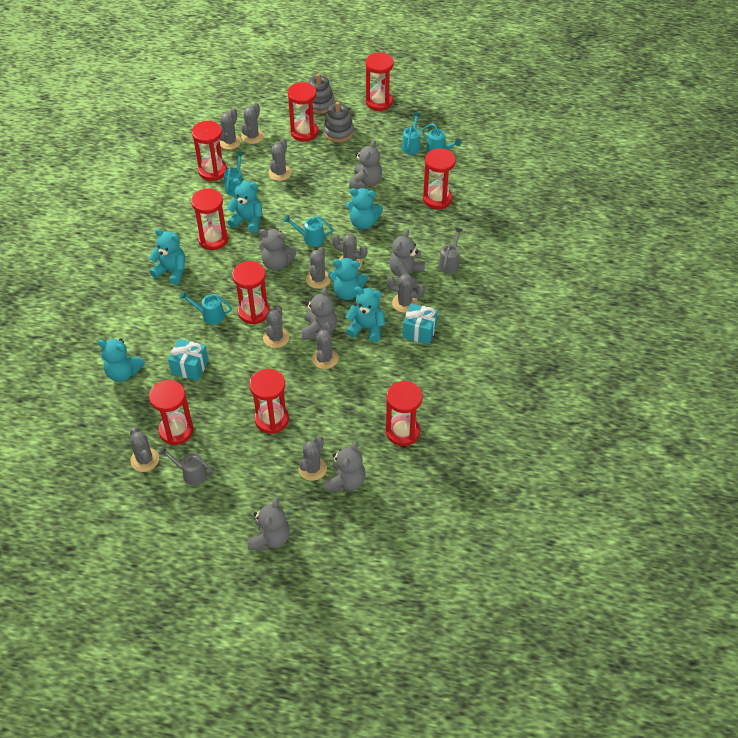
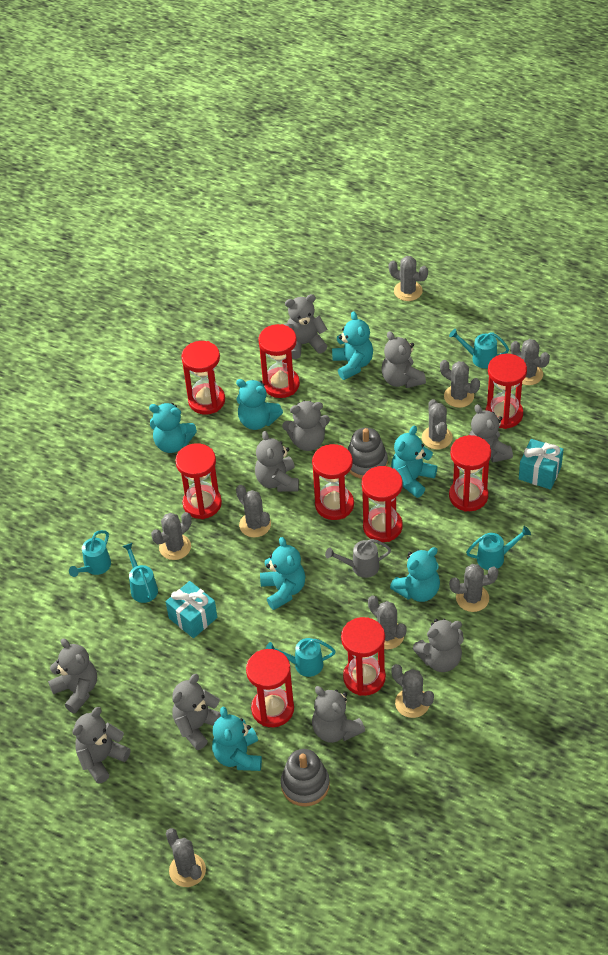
grey teddy bear: [248,498,290,551] [259,229,297,271] [301,287,337,340] [324,441,365,492] [349,140,382,189] [389,229,425,288] = 6 -> [48,638,97,713] [72,707,131,784] [172,674,221,750] [255,431,299,492] [282,401,330,451] [284,294,327,359] [312,686,365,743] [381,331,426,388] [413,619,463,672] [469,404,513,462] = 10
grey watering can: [159,446,214,486] [439,228,463,274] = 2 -> [325,539,391,578] = 1
turquoise teddy bear: [98,338,145,382] [149,229,185,285] [227,179,263,233] [328,258,368,300] [346,188,383,230] [346,287,385,342] = 6 -> [149,403,197,453] [212,707,262,771] [236,379,283,430] [260,537,305,610] [332,311,373,380] [390,547,440,602] [391,426,437,498] = 7

